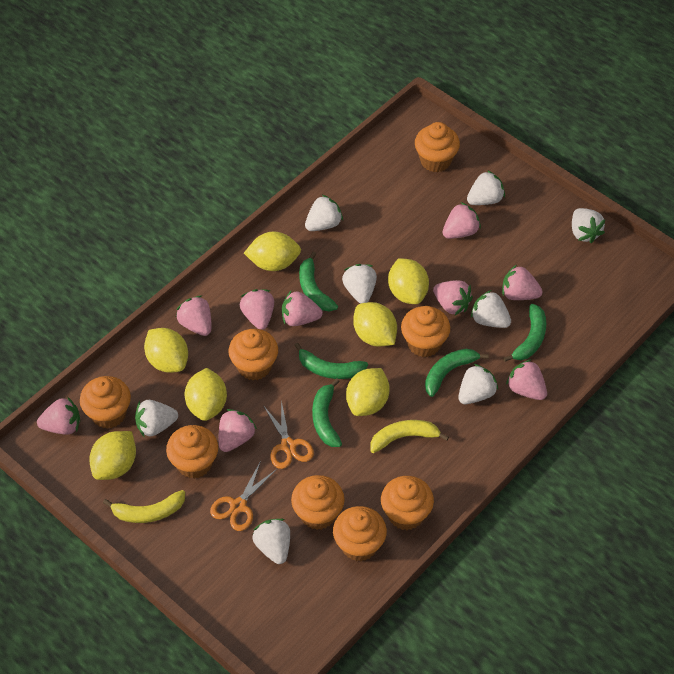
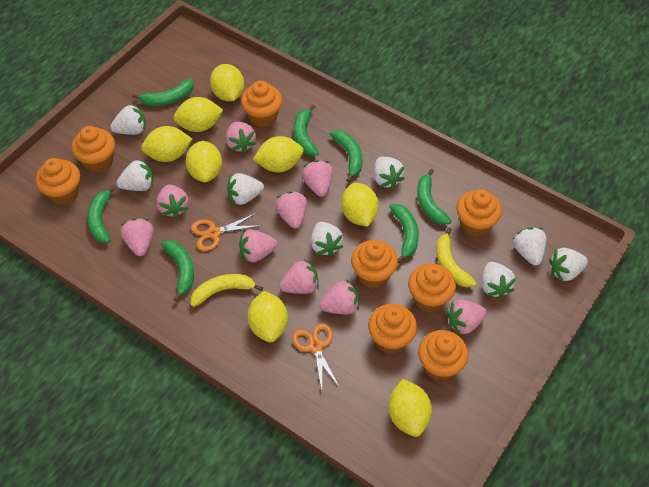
green banana: [294,343,368,379] [299,252,338,312] [312,378,342,447] [425,349,489,397] [503,304,546,362] = 5 -> [87,185,116,243] [132,78,194,106] [161,240,194,302] [294,105,319,156] [330,130,362,182] [389,204,419,263] [417,169,452,225] = 7
yellow lemon: [89,431,136,480] [144,328,188,373] [184,368,227,421] [244,232,301,271] [346,368,390,416] [353,302,397,347] [388,258,429,304] = 7 -> [141,126,192,162] [173,97,223,132] [186,141,222,182] [210,64,244,101] [247,291,288,342] [253,136,304,172] [341,183,379,227] [388,379,432,437] = 8

